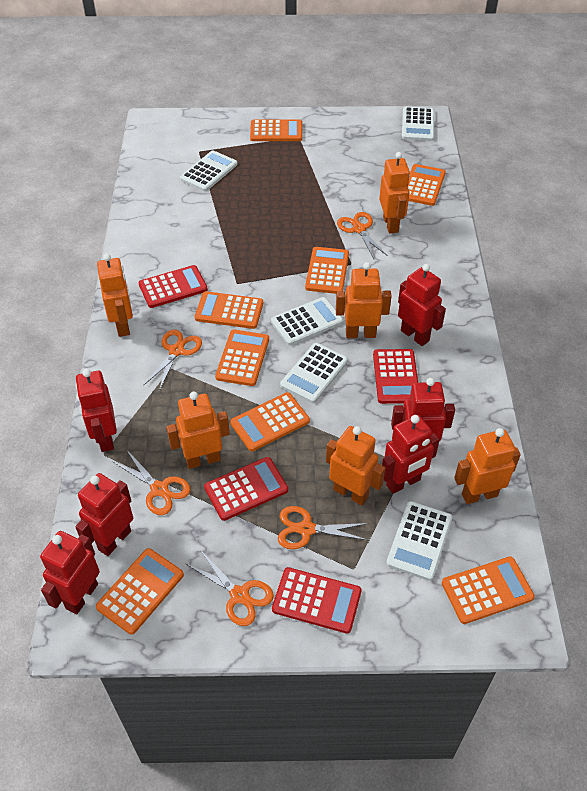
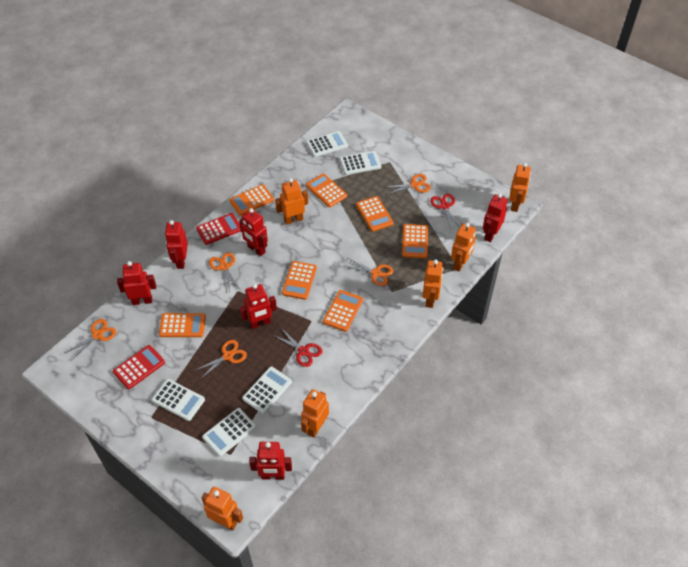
orange calculator: [96,548,184,635] [195,291,263,329] [215,329,269,386] [230,392,310,452] [250,119,302,141] [305,247,349,294] [408,164,446,206] [442,557,535,624] = 8 -> [159,313,206,337] [229,184,274,216] [282,261,317,300] [306,174,347,207] [323,290,363,332] [356,196,394,232] [402,224,428,258] = 7
red calculator: [138,265,208,308] [204,457,288,521] [272,567,362,634] [373,349,418,404] = 4 -> [113,345,165,389] [196,213,241,245] = 2
red scissors: none = 0 -> [273,327,323,367] [430,194,460,229] = 2

